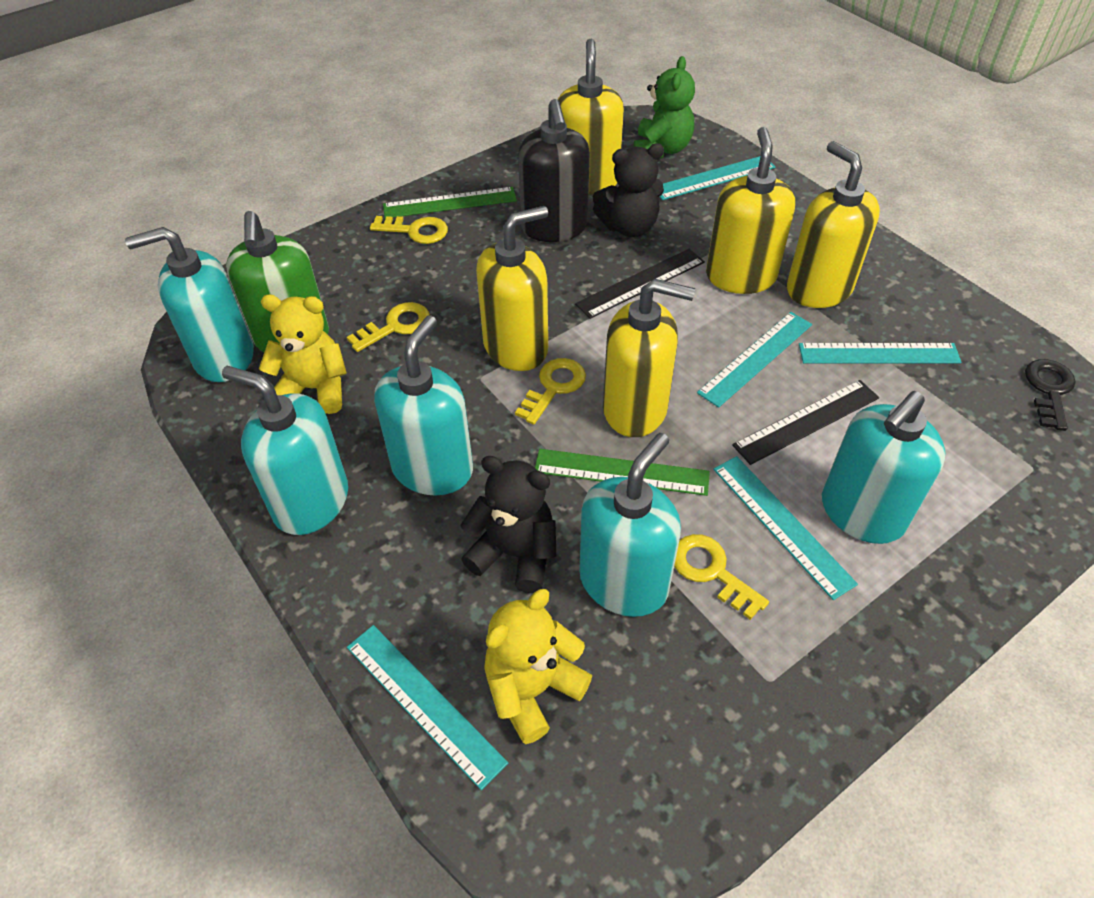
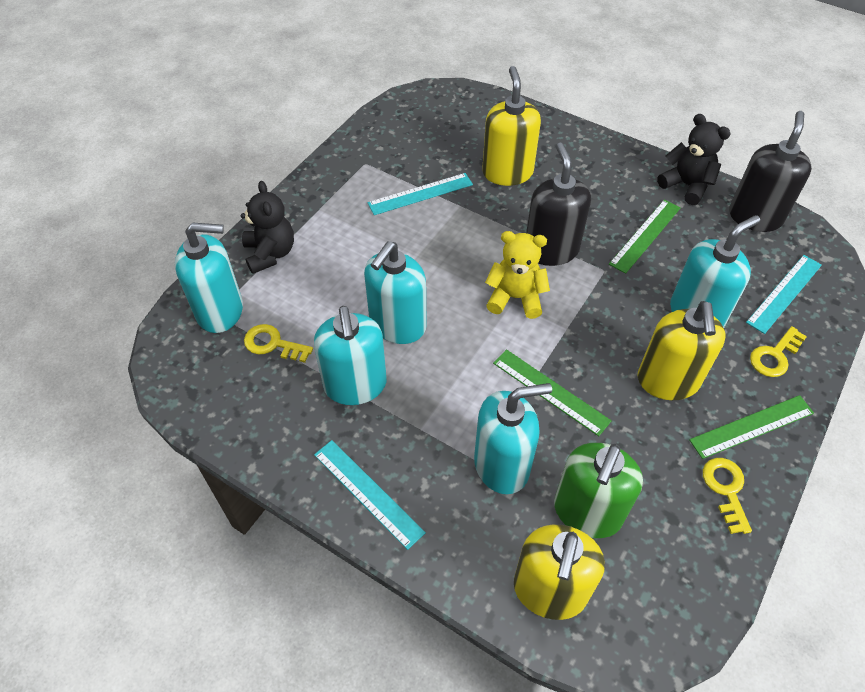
black key: [1025,359,1075,431] = 1 -> none = 0
black ruler: [575,249,705,319] [732,380,879,465] = 2 -> none = 0
black soap dispenser: [518,99,590,242] = 1 -> [526,143,591,266] [729,111,812,232] = 2
green ruler: [383,187,517,219] [535,449,710,496] = 2 -> [493,349,612,436] [609,200,681,274] [689,395,814,459] = 3
green teddy bear: [634,56,695,158] = 1 -> none = 0
turquoise ruler: [347,625,508,790] [659,156,775,200] [697,312,812,408] [713,456,858,600] [799,343,961,363] = 5 -> [314,440,426,550] [367,173,473,215] [746,255,822,334] = 3
yellow key: [347,302,430,352] [370,216,448,244] [515,358,586,424] [674,534,769,620] = 4 -> [244,324,313,363] [703,458,752,534] [750,326,807,377] = 3
yellow soap dispenser: [476,206,548,371] [557,39,624,195] [603,279,695,437] [706,127,795,294] [787,141,880,308] = 5 -> [482,66,541,186] [514,524,605,620] [638,301,726,400] = 3
yellow teddy bear: [259,294,347,414] [484,589,592,744] = 2 -> [485,231,550,319] = 1

